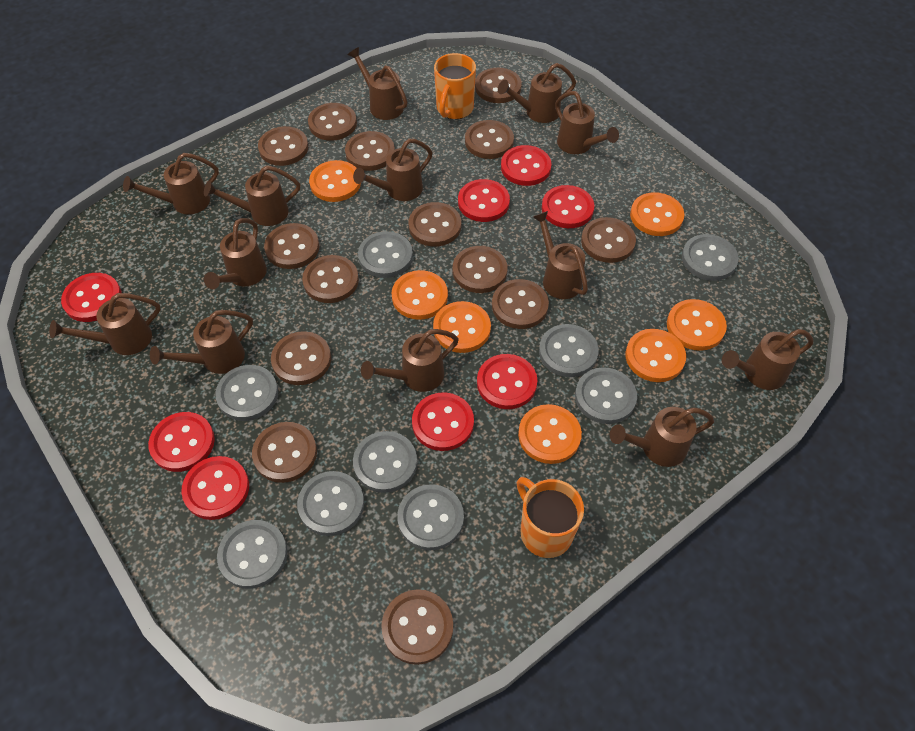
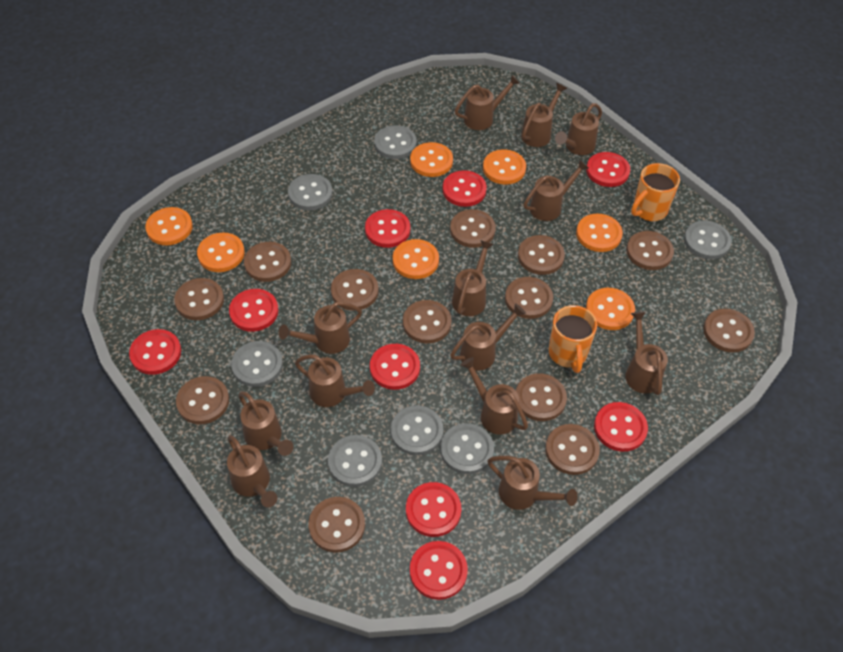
brown button: [252,422,317,483] [258,126,308,166] [264,223,319,269] [271,331,331,385] [302,255,359,303] [308,103,357,141] [345,131,395,171] [381,589,453,665] [409,202,461,247] [453,246,508,293] [465,120,514,159] [475,68,522,103] [492,279,549,329] [581,217,636,263] = 14 -> [174,278,224,320] [176,376,229,424] [244,242,291,282] [308,497,365,553] [331,269,379,311] [403,300,452,343] [450,209,496,248] [505,277,553,319] [516,373,567,421] [518,235,565,275] [545,424,600,475] [626,231,674,270] [703,309,755,352] = 13
grey button: [215,365,278,421] [217,520,288,589] [297,471,364,536] [353,431,417,493] [358,231,413,278] [397,484,464,550] [539,324,599,377] [575,367,637,424] [682,234,739,281] = 9 -> [231,341,283,387] [288,174,333,210] [328,435,382,487] [374,125,417,159] [391,405,443,455] [441,423,494,474] [684,221,732,259] = 7
red button: [61,273,121,322] [148,412,215,472] [181,456,249,520] [412,392,474,451] [458,179,510,222] [477,354,537,409] [501,145,551,186] [542,185,594,228] = 8 -> [129,329,181,375] [229,289,279,332] [365,209,410,248] [370,344,420,390] [406,482,461,537] [410,541,468,600] [443,170,487,207] [586,152,630,187] [594,402,648,452] = 9

